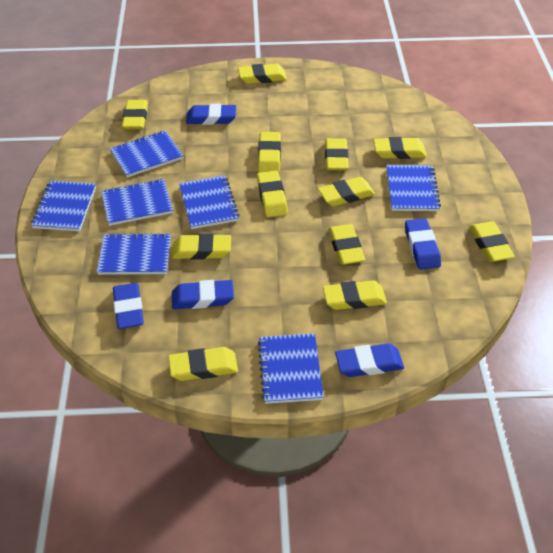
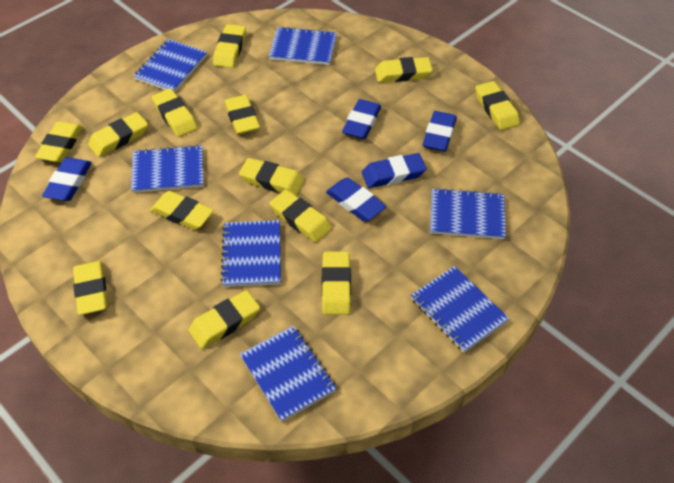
yellow eraser: [122,100,148,129] [168,347,238,381] [172,234,231,260] [238,64,287,84] [257,171,288,217] [258,132,281,173] [318,177,375,206] [323,281,387,310] [325,138,349,171] [328,224,365,265] [373,137,427,159] [469,221,515,262] = 12 -> [35,121,83,162] [73,261,107,315] [88,112,148,157] [150,191,214,230] [152,88,197,137] [188,290,260,349] [213,24,246,68] [224,95,260,134] [239,158,304,196] [270,190,332,242] [322,252,351,315] [375,57,433,82] [475,81,520,130] = 13

